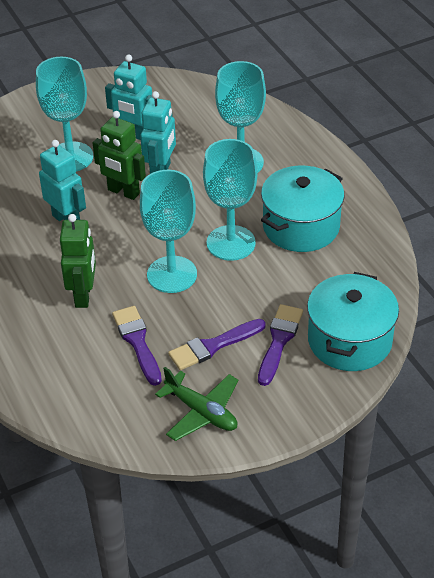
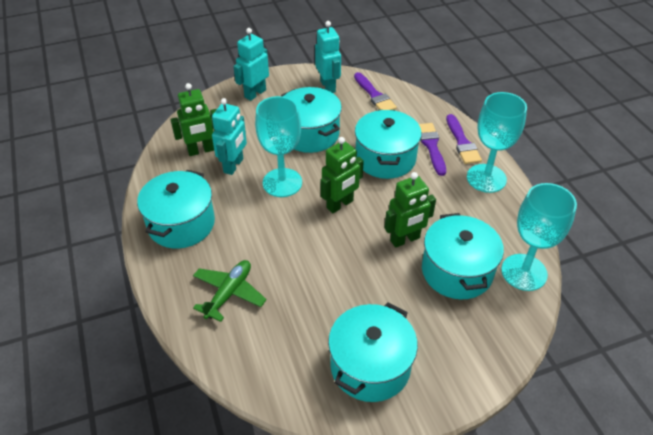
green robot: [60,214,96,308] [93,111,146,200] = 2 -> [171,83,217,156] [321,137,364,213] [385,172,436,248] = 3
turquoise goblet: [36,57,93,171] [140,170,197,293] [203,139,258,261] [215,61,266,173] = 4 -> [255,96,302,197] [467,92,527,193] [501,183,577,291] = 3
turquoise pot: [261,166,344,252] [307,272,399,371] = 2 -> [137,170,215,249] [281,87,342,153] [328,303,418,402] [355,110,422,179] [422,213,504,299] = 5

